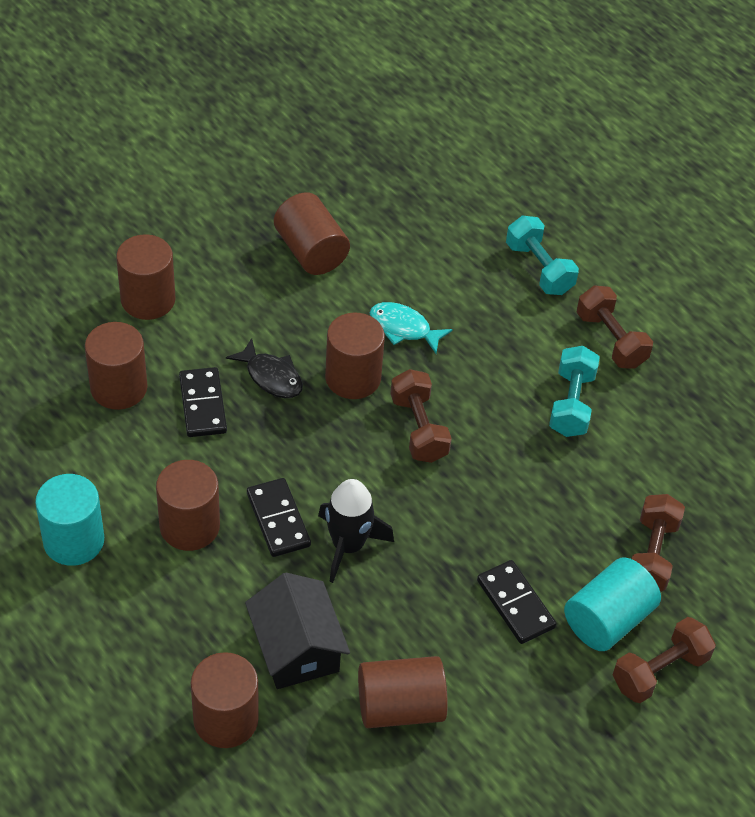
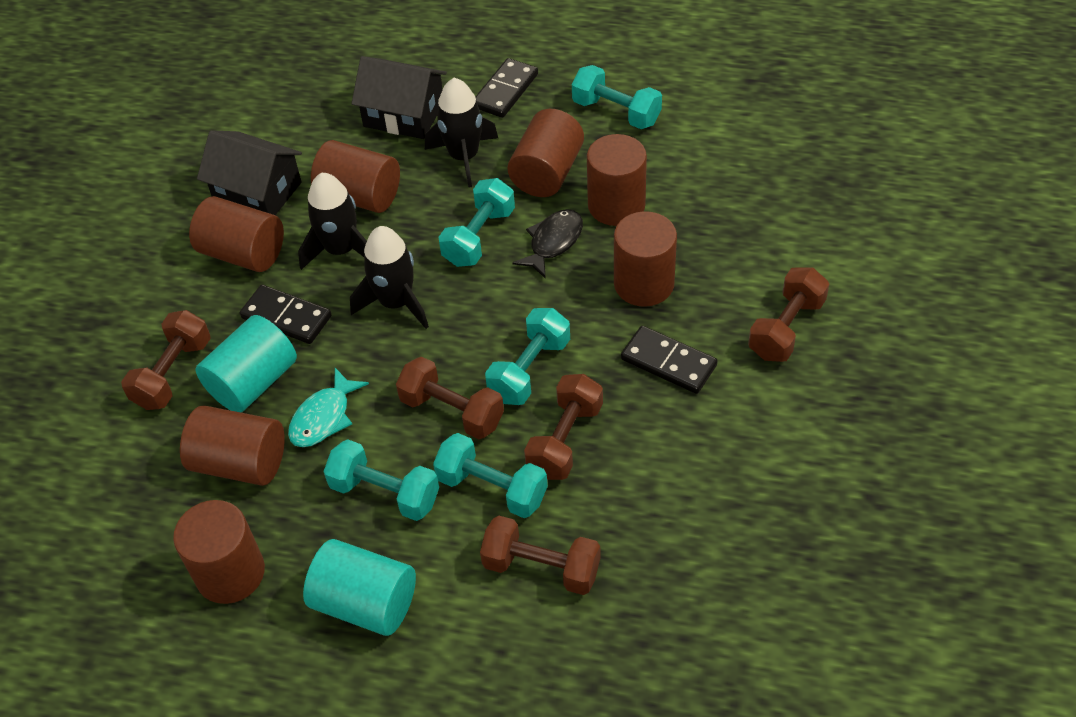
black house: [245,572,350,689] = 1 -> [197,130,302,215] [351,56,447,139] = 2
black rocket: [318,479,394,583] = 1 -> [298,173,367,270] [350,226,429,329] [425,78,498,188] = 3
brown dumbbell: [390,369,452,463] [576,285,653,369] [613,617,716,703] [632,494,685,591] = 4 -> [121,310,211,410] [396,357,504,439] [480,516,601,595] [524,374,603,480] [748,268,829,362] = 5
turquoise dumbbell: [506,215,579,295] [549,346,600,437] = 2 -> [323,439,439,521] [433,433,548,518] [438,178,515,267] [485,308,570,405] [572,65,662,129] = 5

